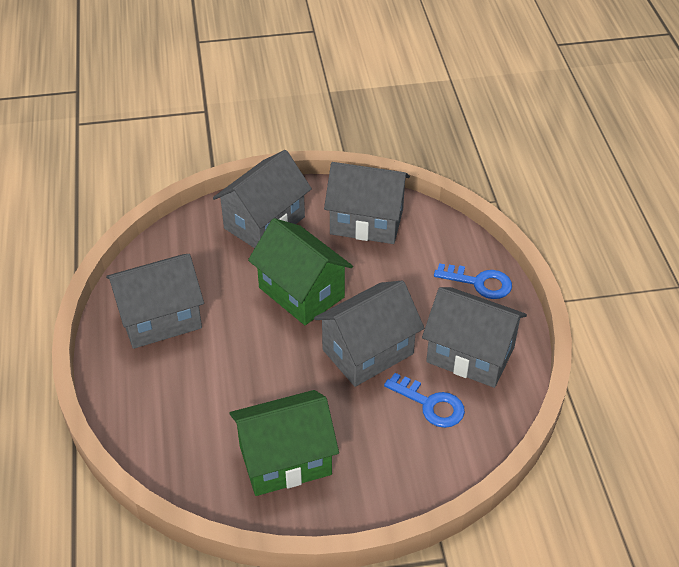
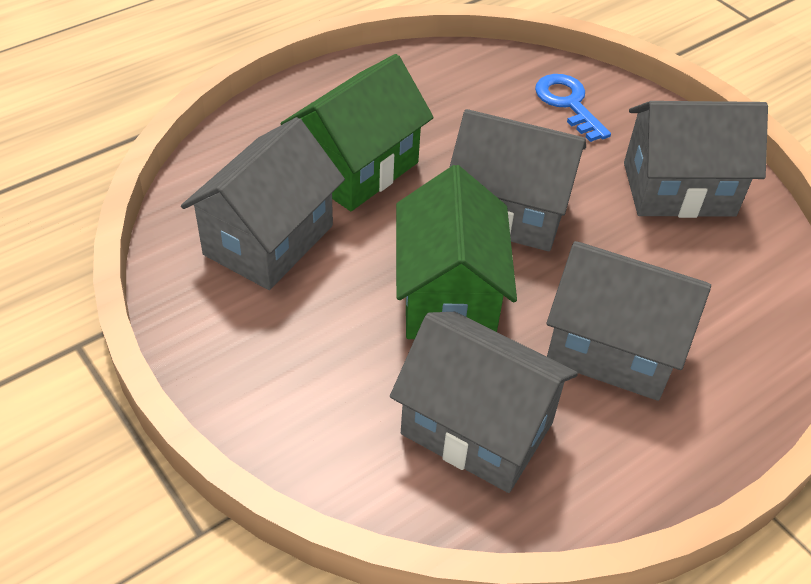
blue key: [384,373,465,428] [434,263,512,299] = 2 -> [535,74,611,142] = 1

